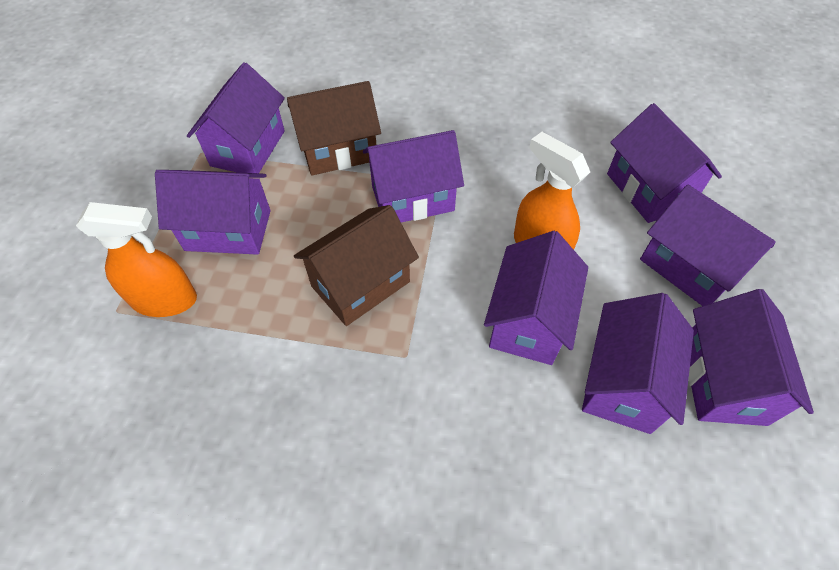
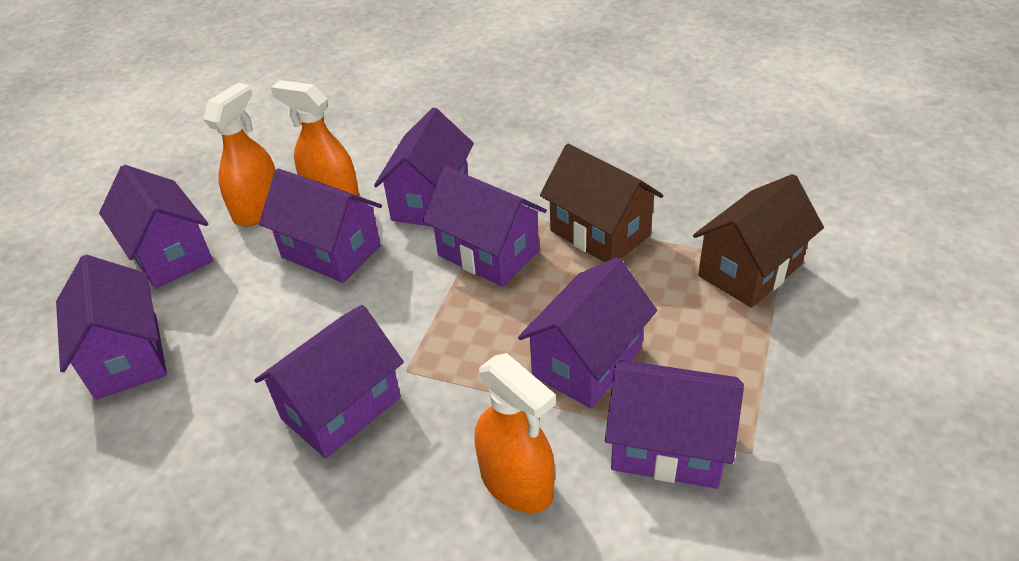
orange spray bottle: [76,202,197,317] [514,132,590,250] = 2 -> [203,83,276,227] [271,80,359,201] [474,353,556,513] = 3

